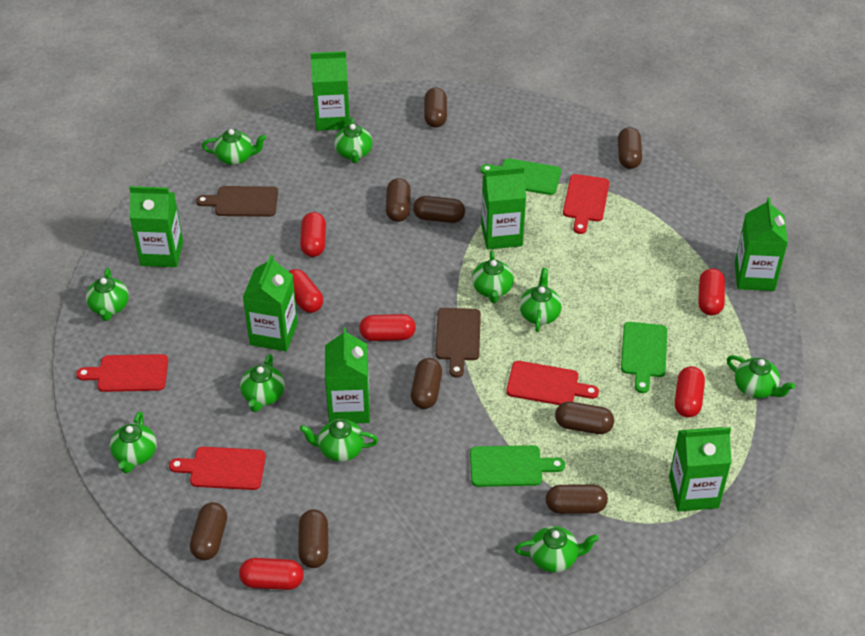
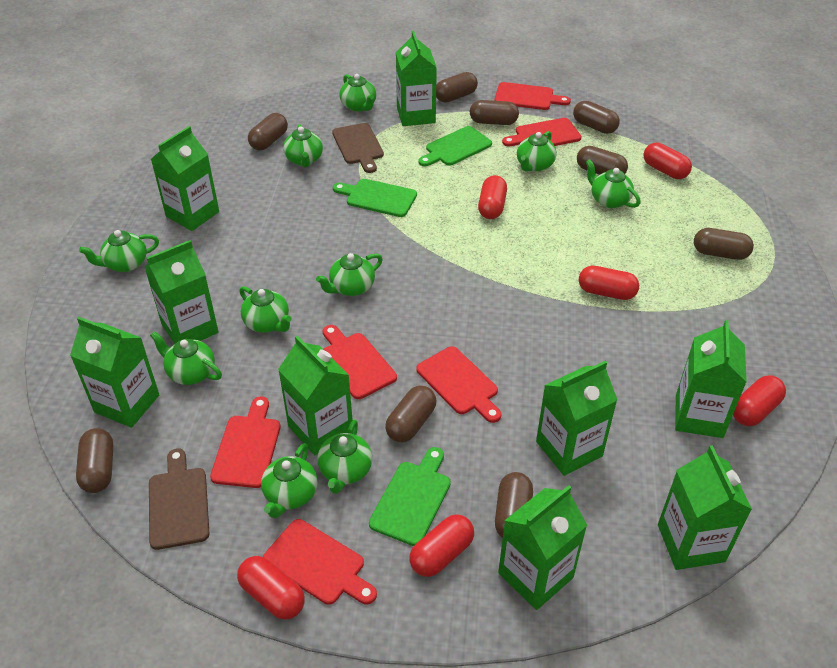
green carton: [129,186,183,267] [242,255,298,352] [310,51,350,131] [325,327,370,423] [481,167,526,250] [669,427,732,512] [735,197,788,291] = 7 -> [70,317,159,428] [144,240,219,344] [151,126,219,231] [278,336,352,455] [396,31,437,126] [498,485,587,610] [536,361,617,476] [658,445,752,570] [675,320,747,438] = 9
red cutting board: [76,354,168,392] [169,447,266,490] [506,361,599,405] [563,174,610,234] = 4 -> [210,397,280,488] [263,519,377,605] [323,325,397,399] [416,346,502,423] [494,82,571,110] [502,118,582,146] = 6

